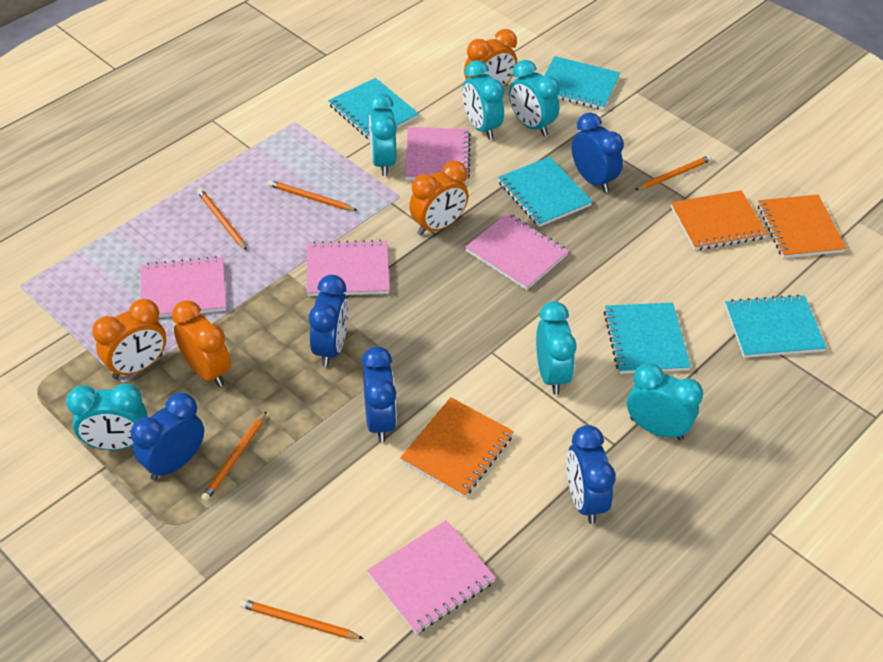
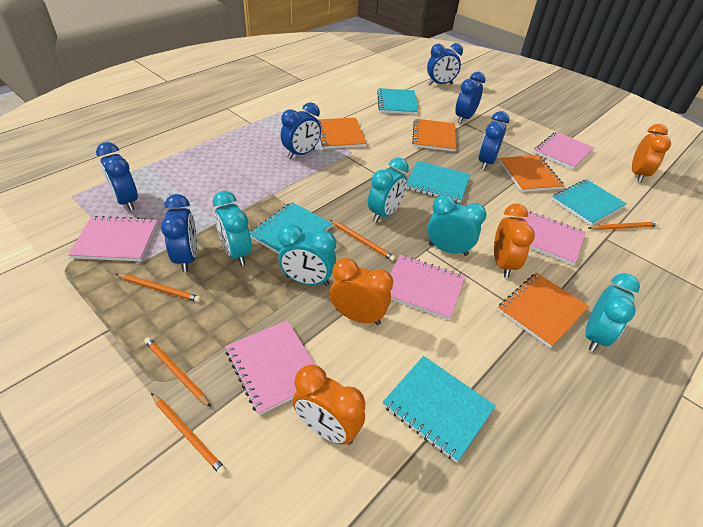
blue clock: [131,393,204,481] [309,275,348,367] [362,346,397,442] [567,425,616,524] [572,113,624,193] = 5 -> [96,142,138,211] [161,194,197,272] [281,102,321,159] [427,43,463,85] [455,72,486,124] [478,111,510,170] = 6
orange notebook: [400,397,514,497] [671,190,768,250] [758,195,847,258] = 3 -> [318,118,367,149] [412,119,456,152] [498,273,589,348] [499,155,564,192] = 4
turquoise clock: [66,384,148,450] [368,93,397,176] [462,60,504,140] [509,60,560,136] [536,301,577,395] [627,363,703,440] = 6 -> [213,191,252,266] [278,224,336,286] [368,157,409,222] [427,195,486,256] [585,273,640,352] = 5

